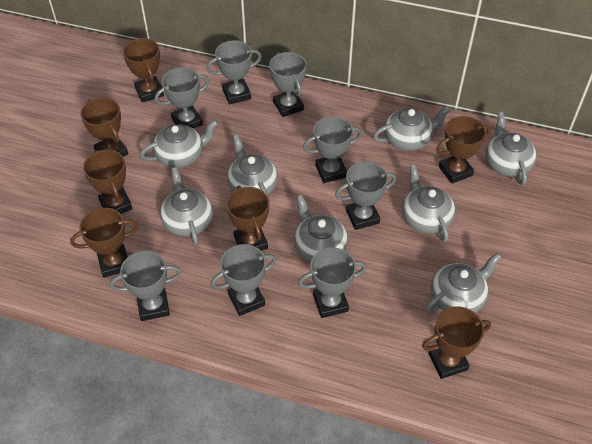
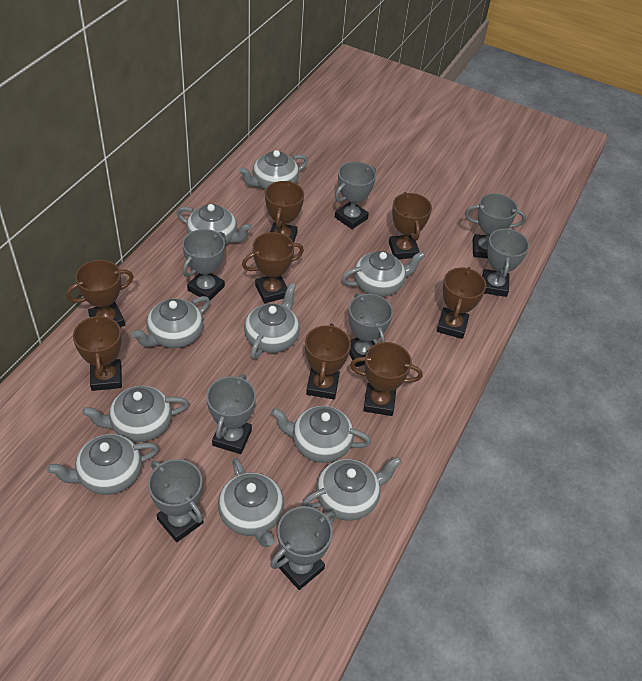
brown trophy: [70,208,139,278] [80,98,128,157] [83,150,133,214] [123,38,164,103] [226,186,269,251] [422,306,491,379] [436,116,490,184] = 7 -> [66,260,134,327] [73,314,122,391] [242,232,304,303] [265,181,304,243] [305,323,351,399] [350,342,422,416] [389,192,432,259] [437,267,486,339] = 8
grey teapot: [140,119,218,168] [160,167,213,245] [227,135,278,204] [294,195,348,262] [373,106,451,151] [402,165,456,242] [425,253,501,313] [485,112,537,185] = 8 -> [47,434,159,495] [82,386,189,442] [131,296,210,348] [177,204,252,245] [218,458,284,547] [238,150,308,190] [244,283,300,359] [271,406,371,463] [302,457,402,521] [341,251,425,297] = 10

